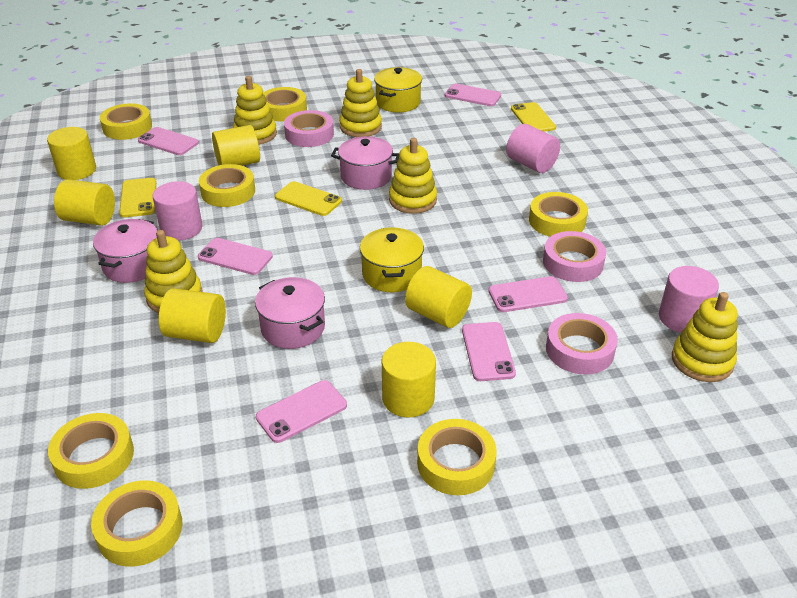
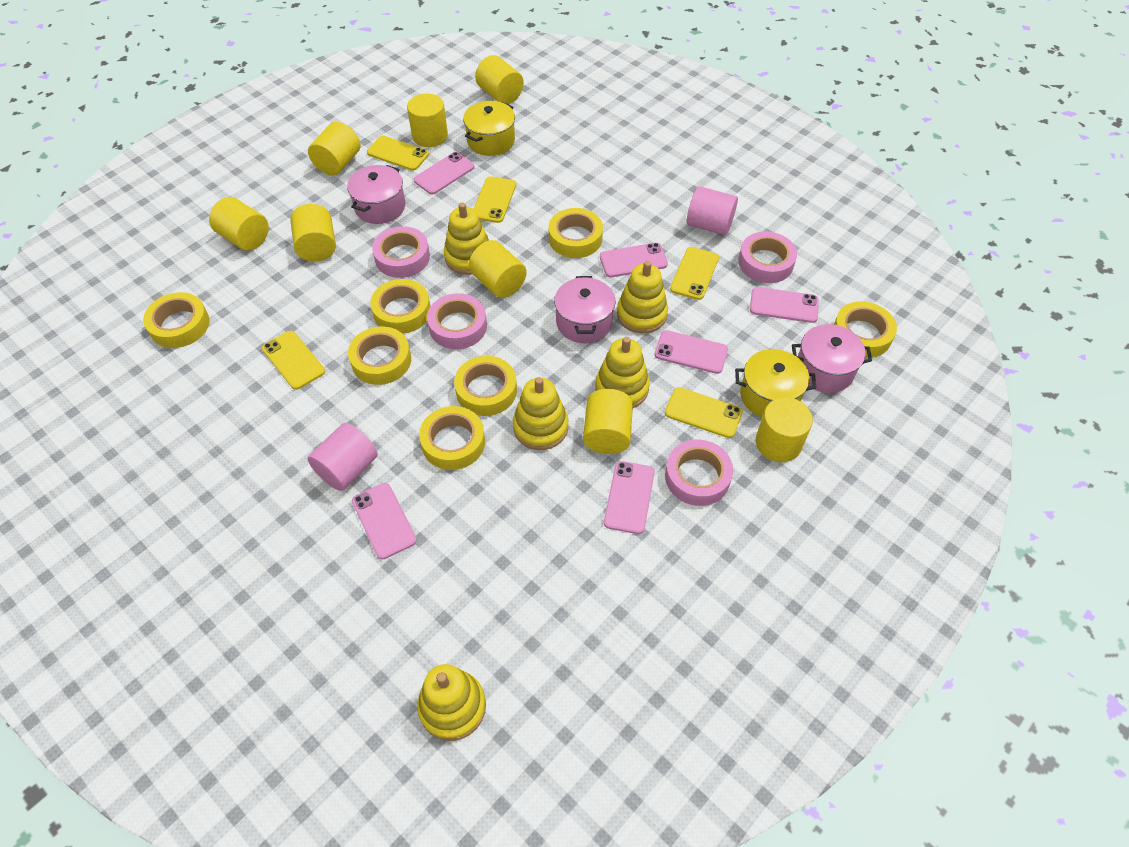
pink cylinder: [153,181,202,240] [506,124,560,173] [659,266,719,333] = 3 -> [307,423,377,491] [687,186,738,235] = 2
pink tape: [284,110,334,147] [543,231,606,282] [546,313,618,374] = 3 -> [372,226,430,278] [427,293,487,349] [665,440,733,506] [738,231,797,283] = 4
yellow cylinder: [47,127,96,180] [54,179,115,226] [159,288,226,343] [212,125,260,166] [382,342,436,417] [405,266,472,328] = 6 -> [209,197,269,251] [290,204,336,262] [308,122,360,176] [407,93,448,147] [468,240,527,298] [475,55,524,104] [583,389,633,454] [756,397,813,462] = 8
yellow phone: [119,178,156,217] [275,181,342,216] [511,102,556,132] = 3 -> [262,331,325,390] [367,135,429,171] [474,177,516,223] [665,387,743,438] [670,247,719,300] = 5

